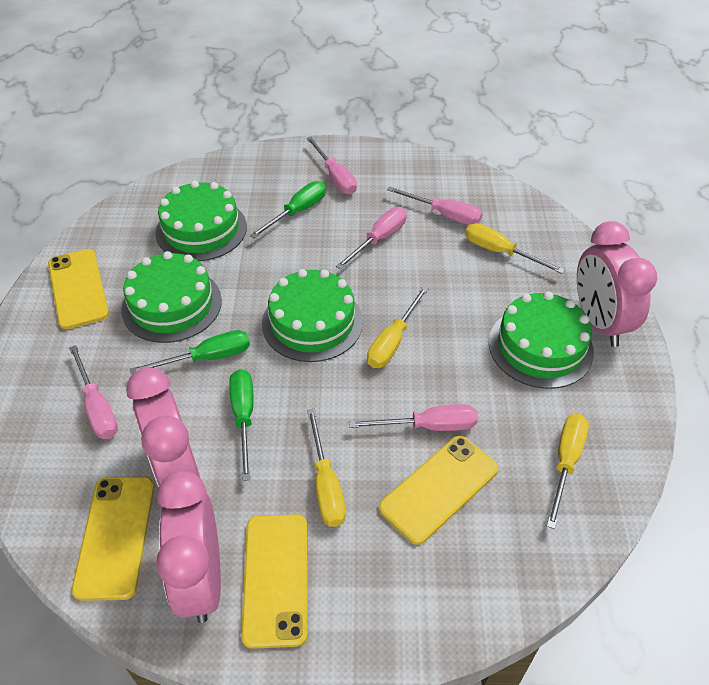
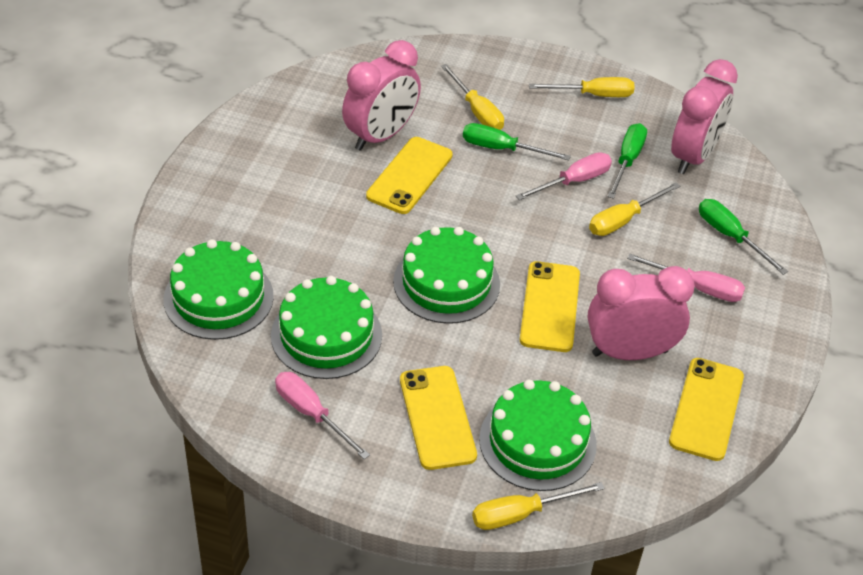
pink screwdriver: [69,345,118,439] [306,137,357,194] [336,207,407,270] [349,404,478,431] [387,186,483,225] = 5 -> [275,372,370,459] [516,152,612,200] [627,254,745,302] = 3

